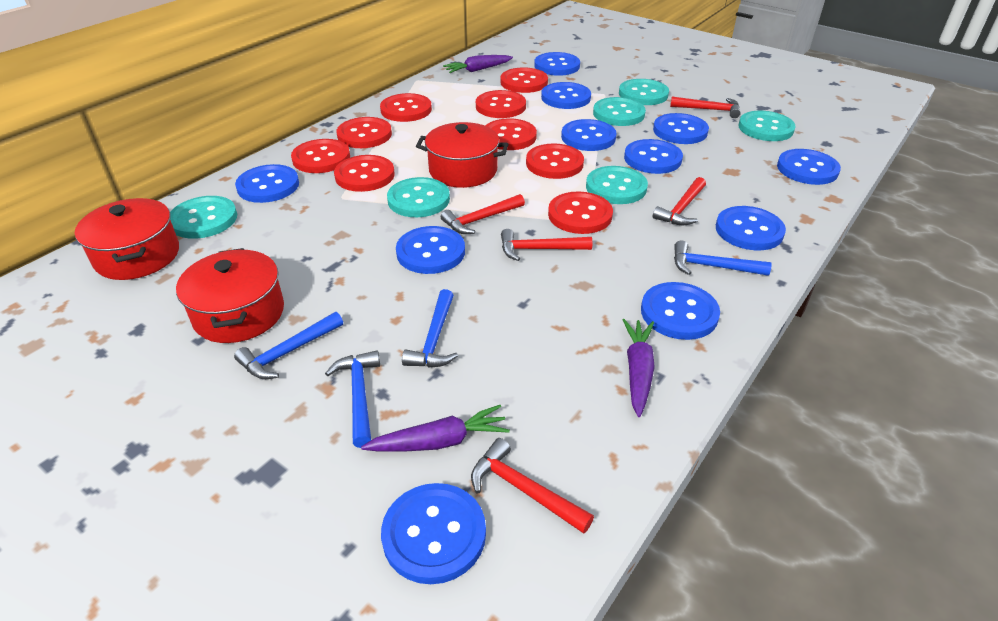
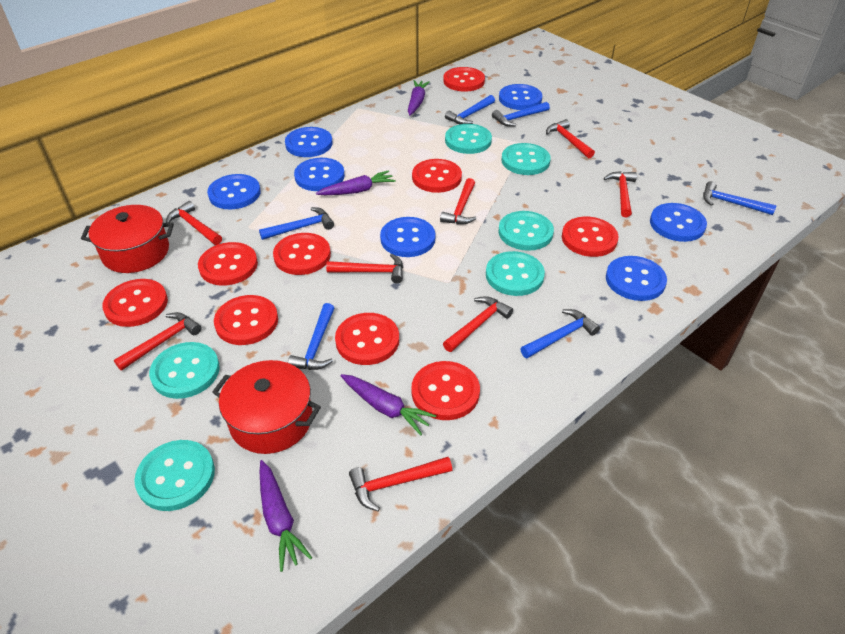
blue button: [235,164,299,203] [381,483,486,584] [396,226,465,274] [534,52,580,76] [541,82,591,109] [561,119,617,151] [624,139,683,174] [641,282,720,340] [653,113,709,144] [716,206,786,250] [777,149,841,185] = 11 -> [207,174,261,209] [285,127,333,157] [294,158,345,191] [380,217,435,257] [499,84,542,110] [606,256,667,301] [650,203,707,242] = 7
blue hammer: [234,312,343,379] [325,351,380,448] [402,289,458,368] [674,241,772,276] = 4 -> [259,207,334,240] [288,303,334,370] [445,95,495,124] [492,102,550,127] [520,309,600,359] [703,181,777,215] = 6
purple carrot: [361,405,510,452] [443,55,513,73] [623,319,655,417] = 3 -> [260,460,312,572] [316,170,396,195] [341,374,436,435] [408,80,430,115] = 4
red hammer: [441,194,525,234] [471,438,594,534] [501,229,593,261] [653,177,706,225] [670,96,741,118] = 5 -> [114,312,202,371] [166,201,222,245] [326,254,403,283] [349,457,452,511] [440,178,476,224] [443,296,513,352] [546,119,595,158] [604,171,637,217] = 8
red pot: [75,198,179,280] [176,248,284,343] [416,122,509,188] = 3 -> [81,205,174,273] [212,360,321,454] = 2

